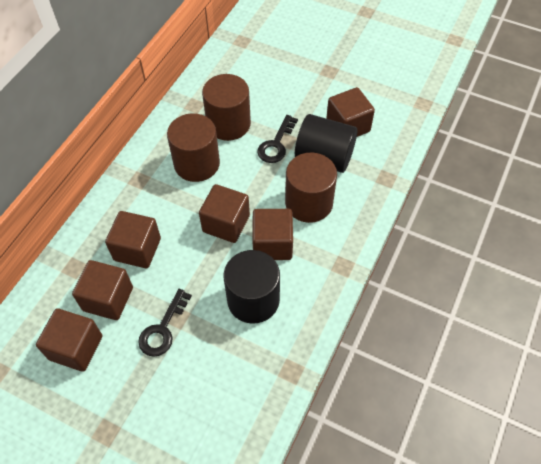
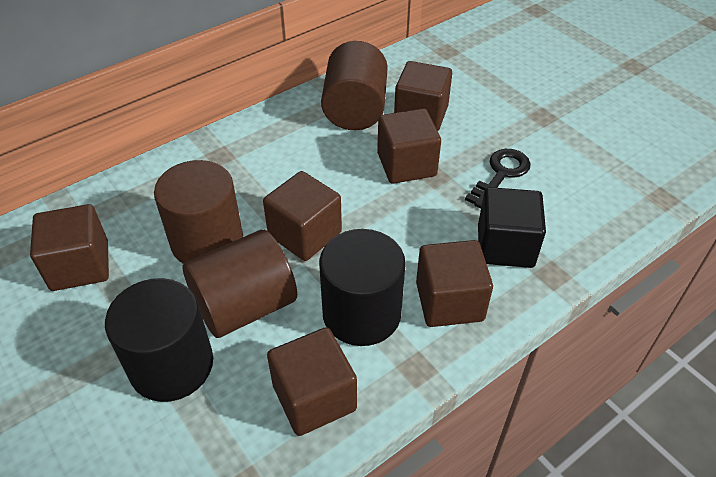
black cube: none = 0 -> [478,187,546,268] = 1
black key: [138,289,192,357] [258,115,298,163] = 2 -> [465,149,531,208] = 1

